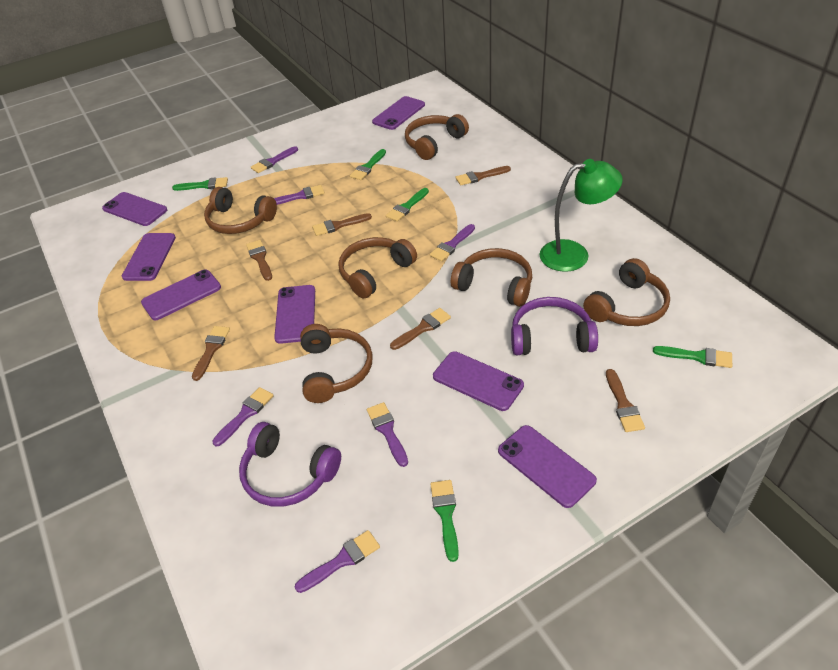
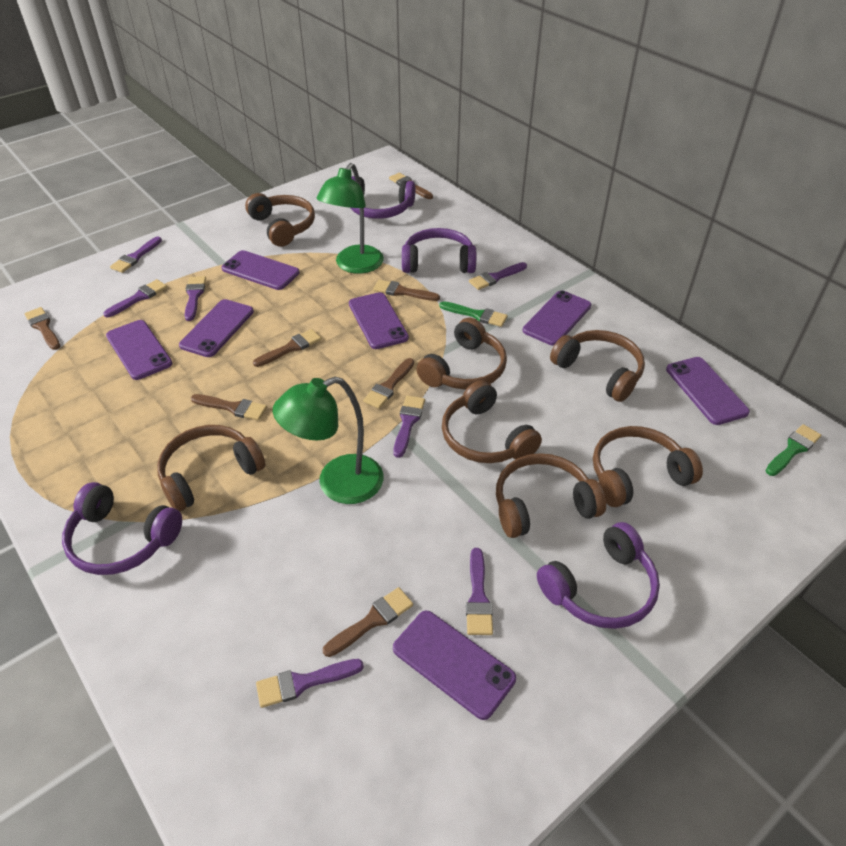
brown brush: [192,326,230,381] [246,240,272,281] [312,213,372,236] [390,308,451,350] [455,166,511,185] [606,369,645,432] = 6 -> [24,307,60,350] [191,394,267,421] [253,329,321,367] [323,587,413,657] [363,358,414,409] [373,280,440,301] [389,173,433,199] = 7
brown headphones: [204,187,277,234] [300,324,373,403] [338,237,417,299] [405,114,469,160] [451,248,532,307] [583,258,670,326] = 6 -> [157,425,265,512] [245,193,315,247] [417,318,507,389] [442,380,542,463] [496,453,606,538] [550,330,645,402] [593,426,703,507] = 7
green brush: [172,177,228,191] [350,149,386,180] [386,188,429,222] [430,480,459,562] [653,346,732,368] = 5 -> [439,301,507,327] [766,424,821,476] = 2
green lamp: [539,159,623,272] = 1 -> [273,377,383,504] [317,163,384,274] = 2
purple brush: [212,387,274,446] [251,146,298,173] [274,185,324,205] [295,530,380,593] [367,402,408,467] [430,224,475,262] = 6 -> [103,279,167,317] [110,236,162,273] [185,276,206,321] [256,659,364,708] [393,396,425,458] [466,548,493,635] [469,262,527,290] = 7
purple headphones: [239,422,341,507] [511,297,598,355] = 2 -> [62,482,182,575] [351,176,415,219] [402,228,476,273] [537,522,660,629] = 4

